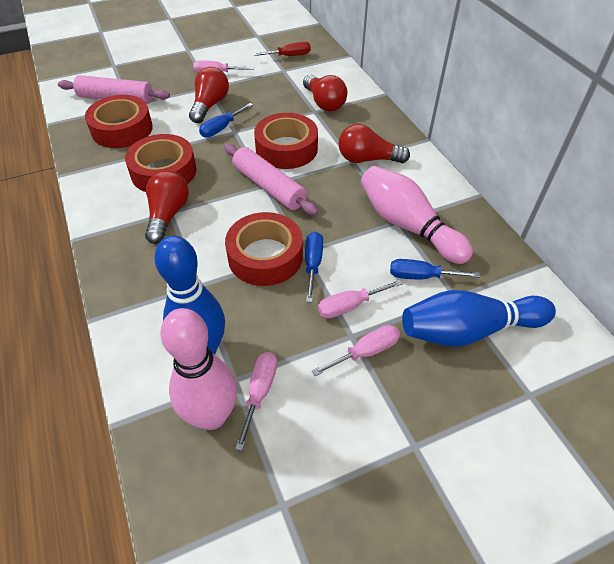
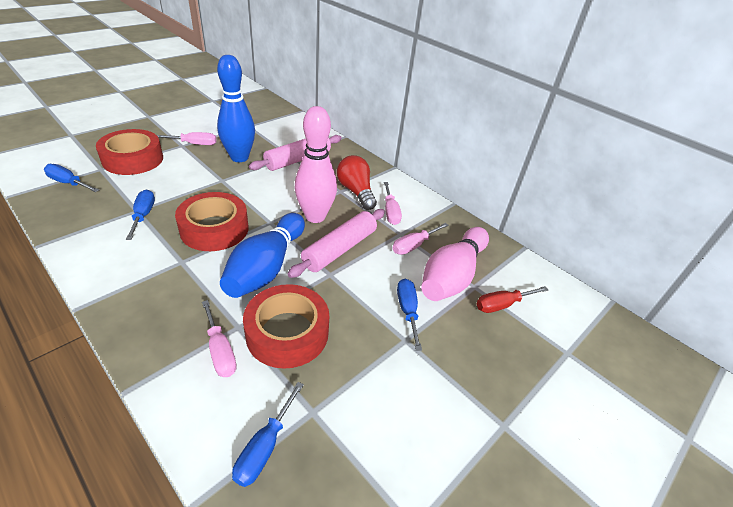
blue screwdriver: [199,103,253,138] [305,232,323,302] [390,259,480,279] = 3 -> [44,164,99,192] [126,190,155,240] [232,382,304,487] [397,278,422,351] = 4
red light bulb: [145,170,189,244] [189,67,229,123] [303,75,347,111] [339,124,410,163] = 4 -> [337,155,377,210] = 1
red tape: [85,95,153,148] [125,134,197,192] [225,212,303,286] [254,113,318,169] = 4 -> [96,129,163,175] [175,192,249,251] [243,284,329,369] = 3

